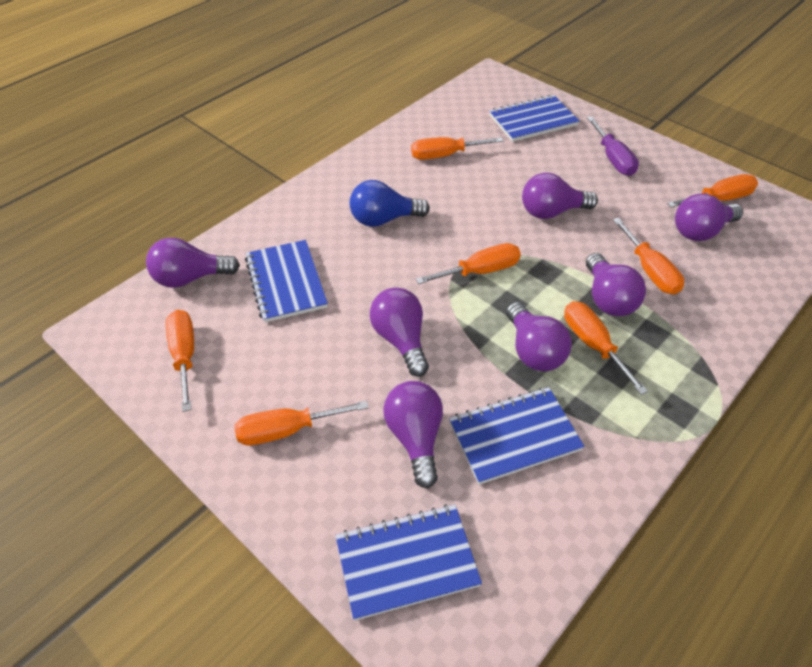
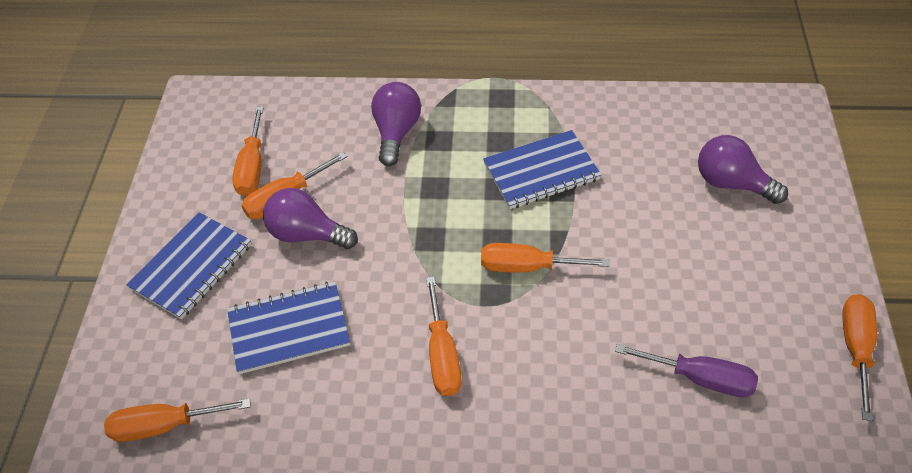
blue light bulb: [350,180,430,227] = 1 -> none = 0
blue notebook: [245,240,328,323] [335,504,482,621] [449,387,585,485] [489,95,580,142] = 4 -> [126,212,251,319] [227,282,350,374] [483,130,601,209] = 3
orange screwdriver: [166,310,194,412] [235,401,369,445] [411,137,503,160] [416,243,521,284] [564,301,648,395] [613,217,684,295] [667,174,758,208] = 7 -> [104,398,251,442] [232,106,264,196] [241,152,348,219] [426,276,462,396] [481,243,609,273] [842,294,877,421] = 6
purple light bulb: [146,238,240,288] [370,287,429,377] [383,381,443,488] [506,302,572,371] [522,172,598,219] [586,253,646,316] [675,193,743,241] = 7 -> [263,188,358,249] [371,82,421,166] [698,135,788,204] = 3

